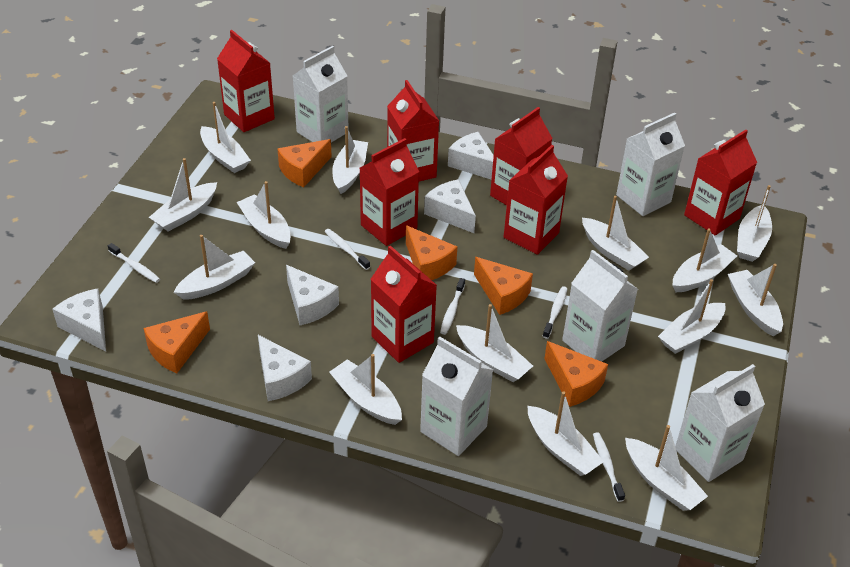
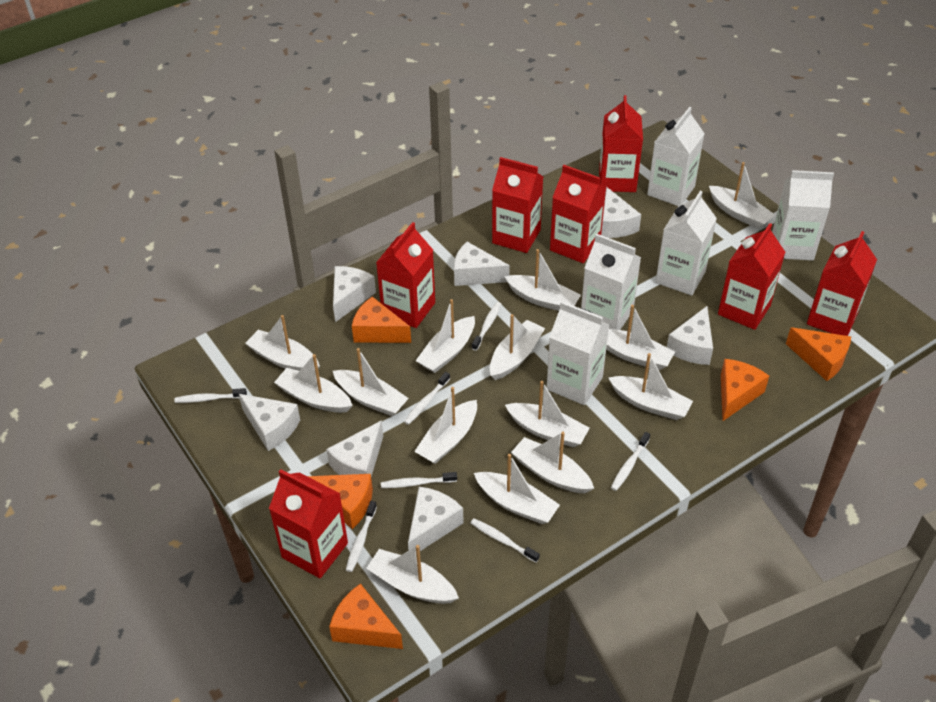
white cheese: [52,288,106,351] [258,335,312,401] [286,265,339,325] [424,179,476,233] [448,132,494,179] = 5 -> [239,394,300,451] [326,420,383,477] [333,266,376,322] [408,487,464,551] [454,242,510,286] [601,187,641,238] [667,306,713,365] = 7
white toothbrush: [108,243,160,283] [324,229,370,270] [440,278,465,335] [543,286,567,339] [593,432,625,502] = 5 -> [174,388,247,403] [346,501,377,572] [381,472,457,488] [404,372,450,425] [471,519,540,563] [472,302,501,351] [611,432,650,491] = 7

